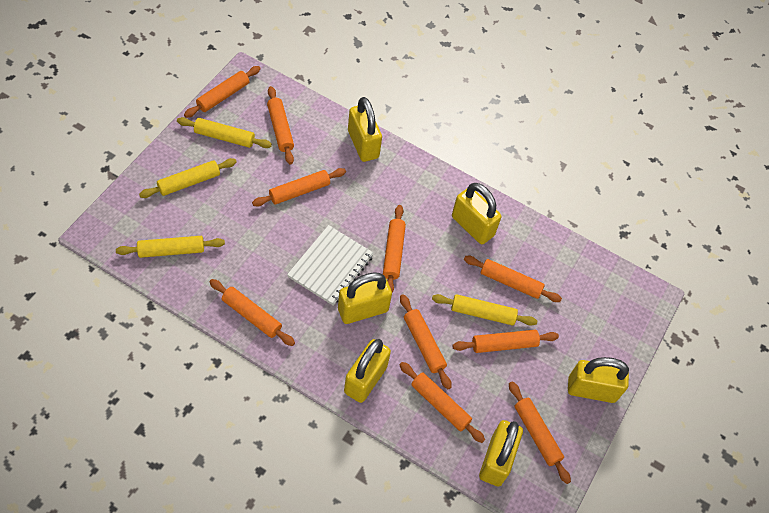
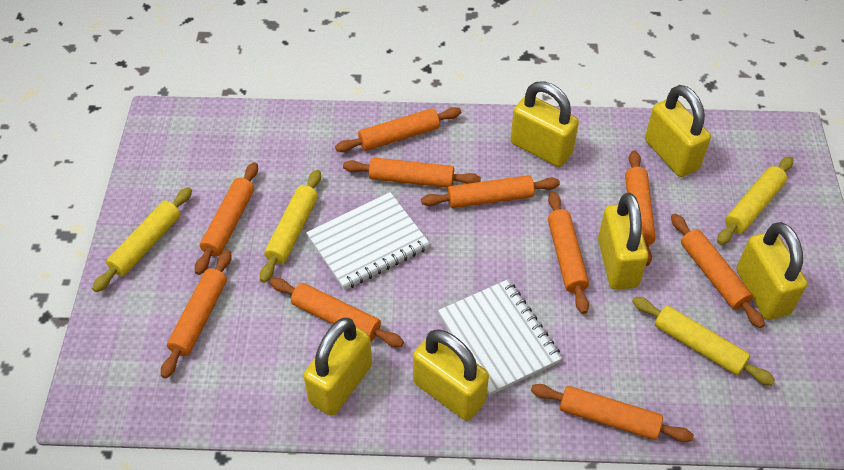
white notebook: [287,225,374,306] = 1 -> [306,192,430,290] [438,279,562,396] = 2

